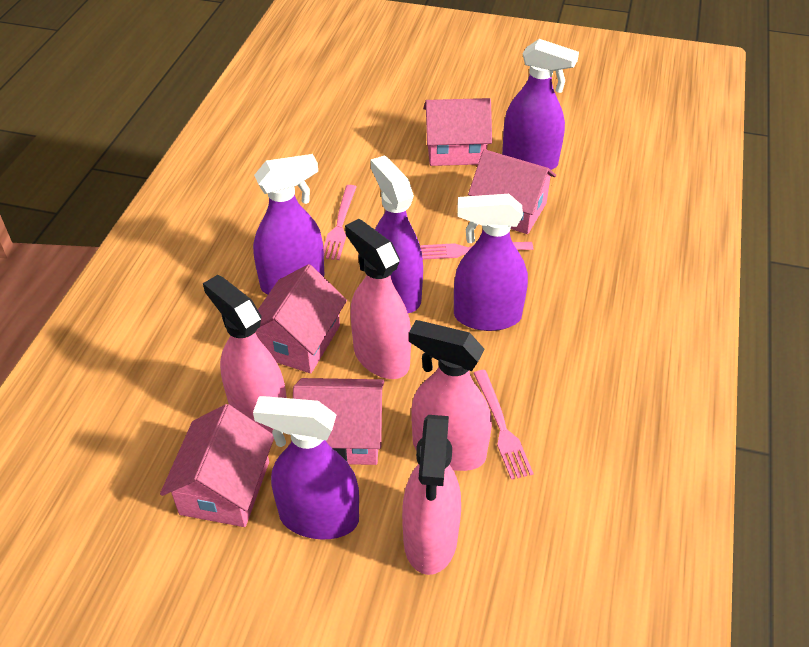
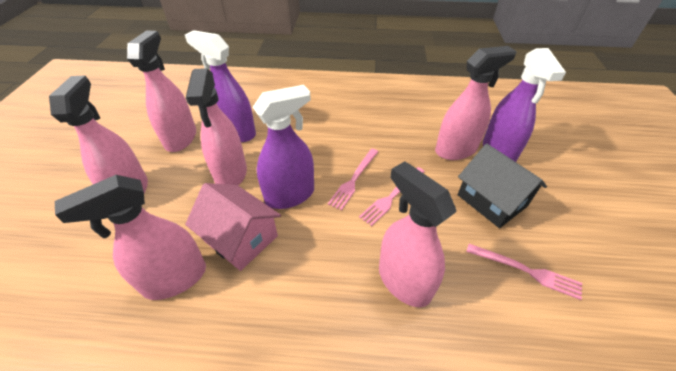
black house: none = 0 -> [458,144,547,228] = 1
pink house: [160,404,274,527] [255,264,347,373] [293,378,384,465] [423,98,492,166] [468,149,556,234] = 5 -> [185,183,281,271] = 1
pink spray bottle: [203,275,287,433] [345,219,411,379] [402,415,461,575] [408,320,492,471] = 4 -> [49,75,148,193] [55,175,206,300] [127,30,196,152] [186,68,247,186] [379,161,457,307] [435,46,517,160] = 6
purple spray bottle: [253,154,324,294] [253,396,359,539] [371,155,423,313] [454,194,528,331] [502,39,579,170] = 5 -> [185,30,256,142] [253,85,314,209] [483,48,566,162] = 3

